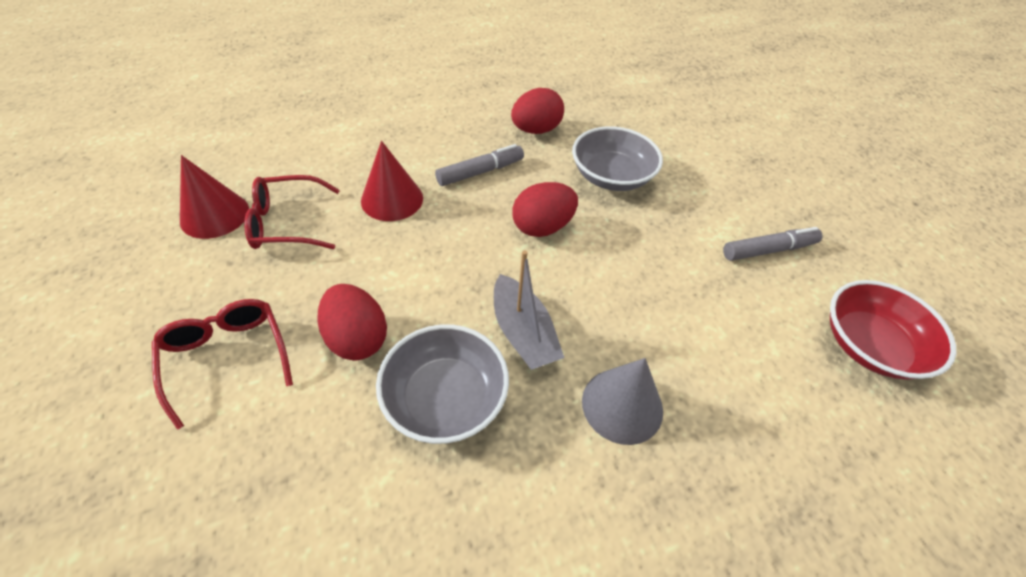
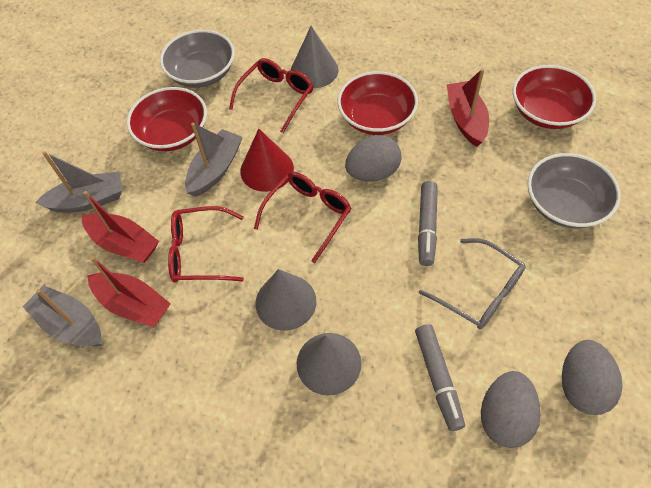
grey boat: [494,250,564,370] = 1 -> [23,285,101,346] [35,151,122,213] [185,123,243,197] = 3
grey cone: [582,358,663,445] = 1 -> [255,269,316,331] [291,26,339,88] [297,333,361,396] = 3
grey egg: none = 0 -> [345,135,402,182] [481,371,541,448] [562,340,623,415] = 3
grey glasses: none = 0 -> [419,238,526,329] = 1
red boat: none = 0 -> [82,191,159,263] [88,256,171,327] [447,69,489,147] = 3
red bowl: [830,280,957,380] = 1 -> [127,87,207,151] [337,71,418,135] [513,65,596,129] = 3
red cone: [180,155,249,239] [361,141,423,221] = 2 -> [240,129,294,192] = 1
red egg: [317,284,387,361] [511,88,564,134] [512,182,578,237] = 3 -> none = 0
red glasses: [152,299,293,430] [244,175,340,249] = 2 -> [168,206,244,283] [229,58,313,133] [254,172,351,263] = 3

